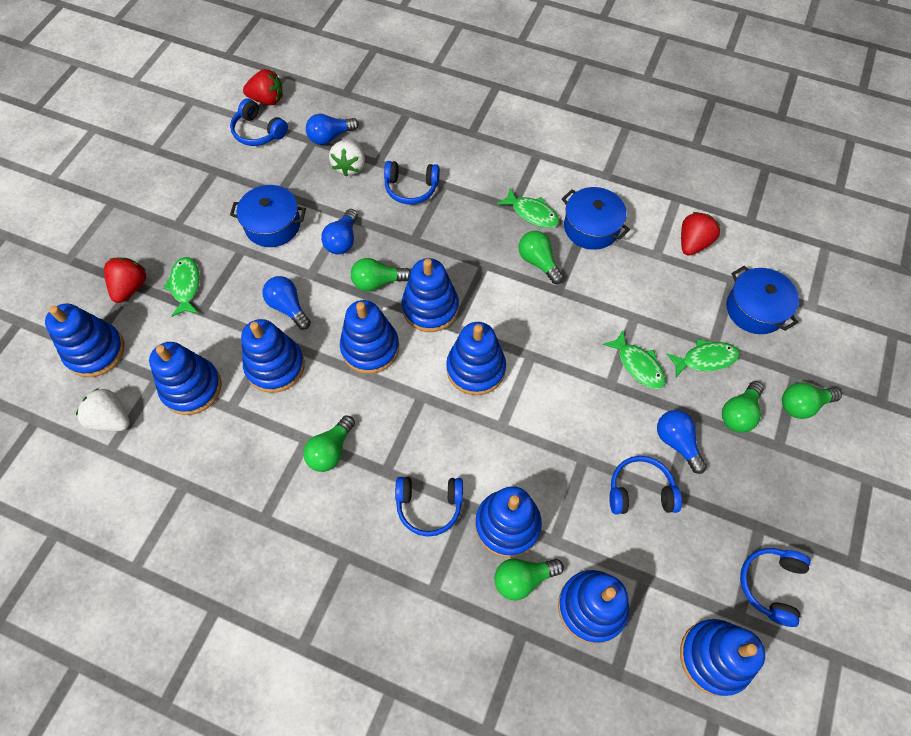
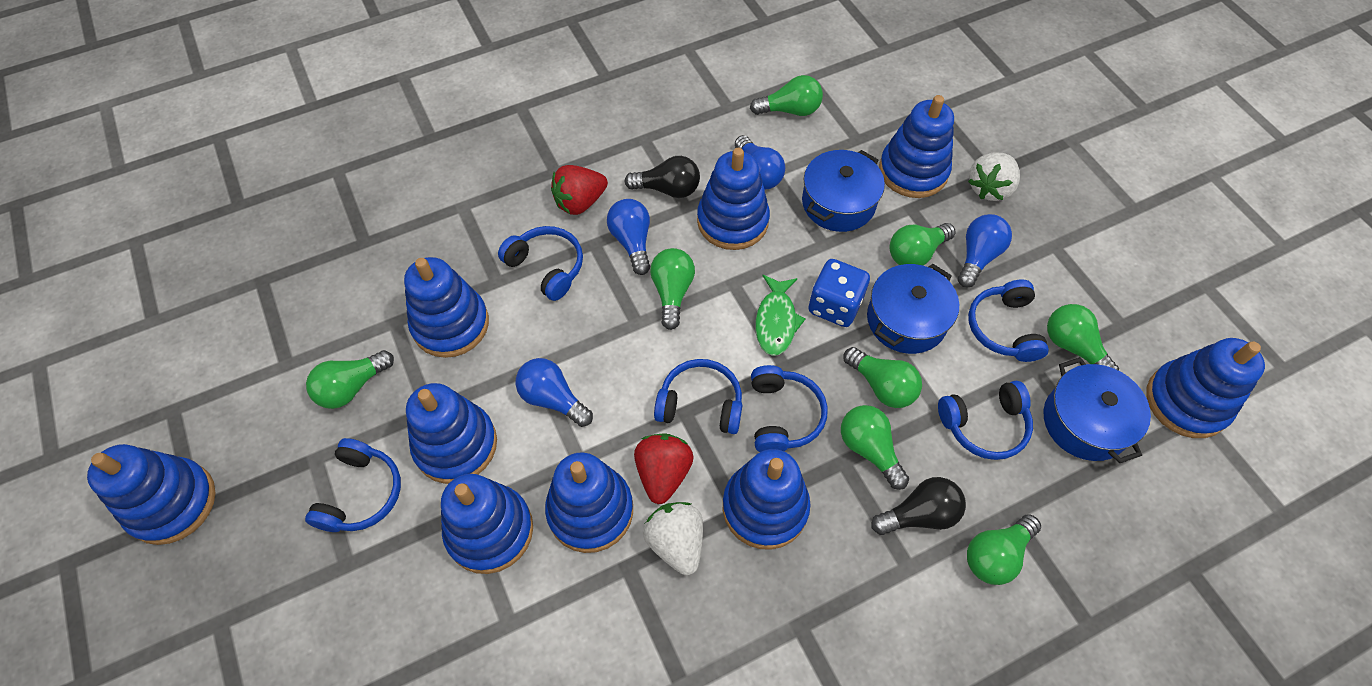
black light bulb: none = 0 -> [624,156,700,198] [871,477,966,535] = 2
blue dice: none = 0 -> [808,259,870,327] = 1
blue headphones: [230,98,288,146] [384,161,440,204] [395,477,463,537] [609,456,682,514] [740,548,811,627] = 5 -> [305,438,401,532] [498,226,583,301] [654,359,742,434] [751,365,828,452] [938,381,1033,460] [968,279,1049,362] = 6
green fish: [163,257,200,317] [497,188,559,228] [603,330,666,389] [667,339,740,377] = 4 -> [755,275,806,356] = 1
green light bulb: [303,415,355,472] [351,258,411,291] [495,558,564,601] [519,231,564,284] [722,381,764,433] [782,383,842,419] = 6 -> [306,350,394,409] [650,248,695,330] [750,75,823,116] [841,405,909,490] [844,347,922,408] [890,223,955,266] [967,514,1041,585] [1047,304,1119,371] = 8
red strawberry: [104,257,146,303] [243,69,283,105] [681,212,721,256] = 3 -> [551,165,608,215] [634,433,694,504] = 2

